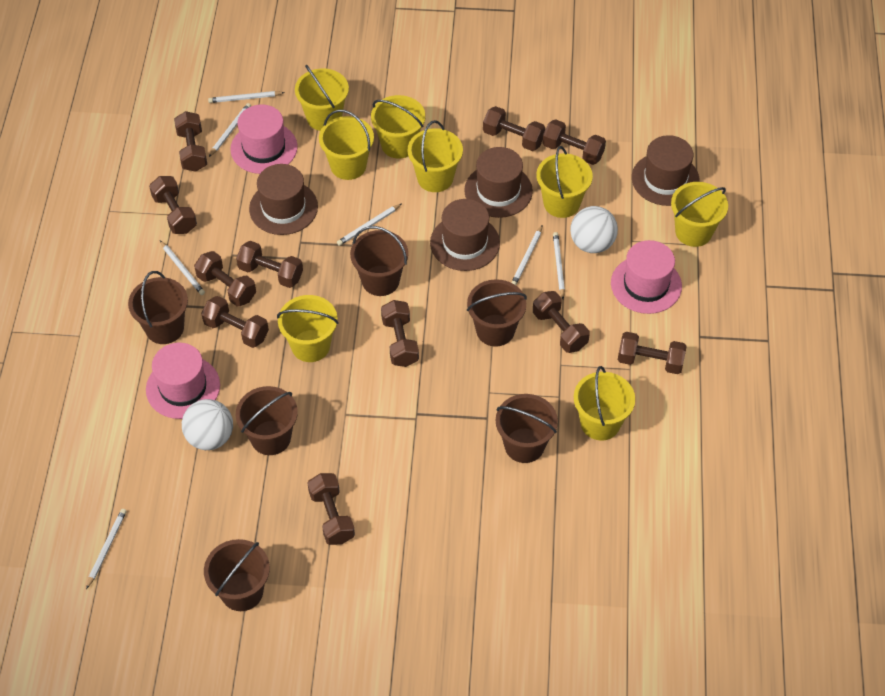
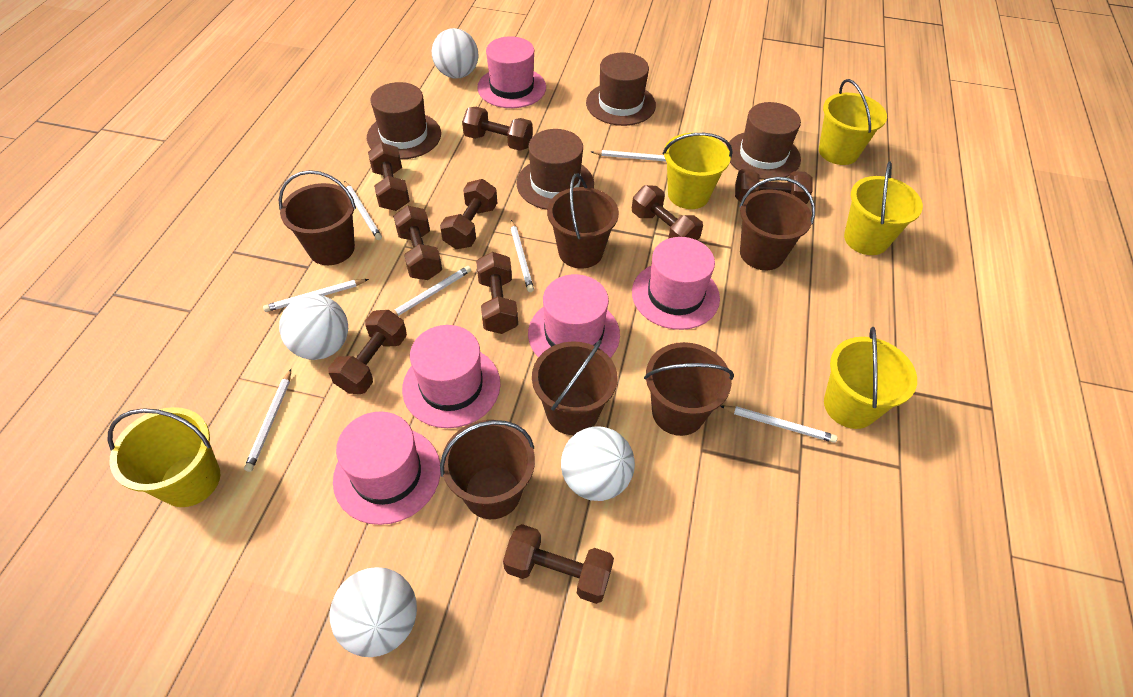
brown dumbbell: [149,176,197,234] [174,111,207,172] [194,251,256,306] [201,296,269,348] [236,241,303,288] [307,473,355,545] [381,300,419,367] [483,106,545,151] [533,291,590,353] [543,119,606,165] [618,332,687,374] = 11 -> [328,310,407,394] [368,142,410,211] [393,206,442,280] [440,179,497,249] [462,107,533,151] [476,252,518,334] [503,524,614,604] [632,185,703,240] [735,169,813,204] = 9
pink hat: [146,343,220,419] [230,105,298,174] [611,240,682,314] = 3 -> [333,411,441,525] [402,325,501,428] [477,36,546,108] [528,274,620,358] [632,237,720,330] = 5
white ball: [182,399,233,450] [570,206,618,253] = 2 -> [279,295,348,360] [330,567,417,657] [432,28,478,79] [561,426,635,501] = 4
yellow bucket: [277,295,339,362] [295,65,349,131] [319,110,374,180] [371,95,425,159] [408,120,463,192] [537,146,593,218] [574,366,635,440] [671,182,728,247] = 8 -> [108,407,220,507] [663,133,733,209] [819,79,887,165] [824,327,917,429] [844,162,923,255] = 5

